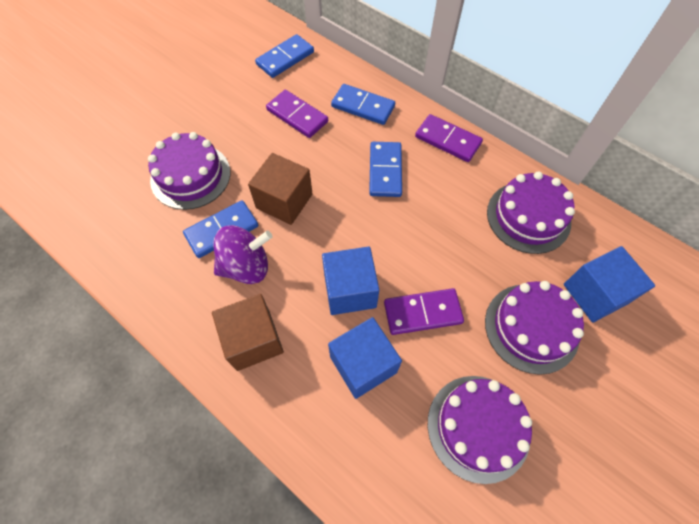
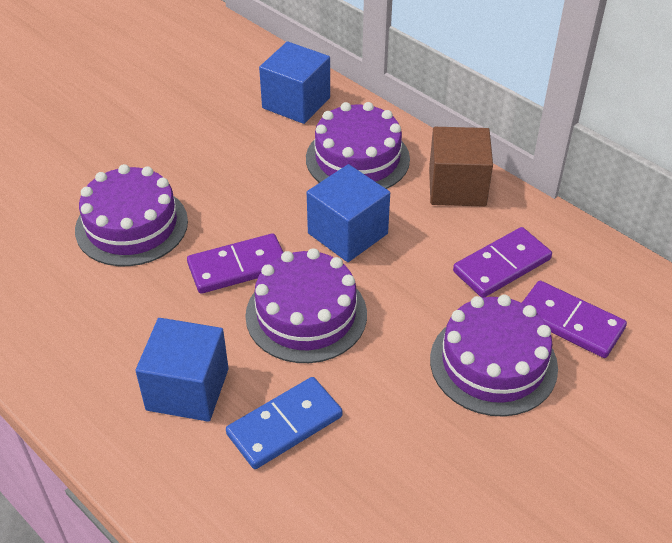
blue domino: [183,200,258,258] [255,34,314,78] [331,84,395,125] [369,142,402,197] = 4 -> [226,377,343,469] = 1
brown cube: [212,294,284,371] [248,153,313,225] = 2 -> [429,127,493,207] = 1
purple spinning top: [213,225,272,284] = 1 -> none = 0

